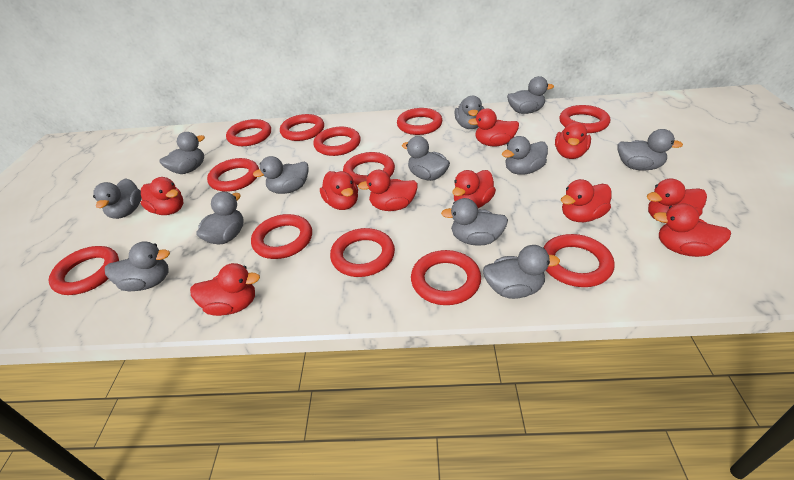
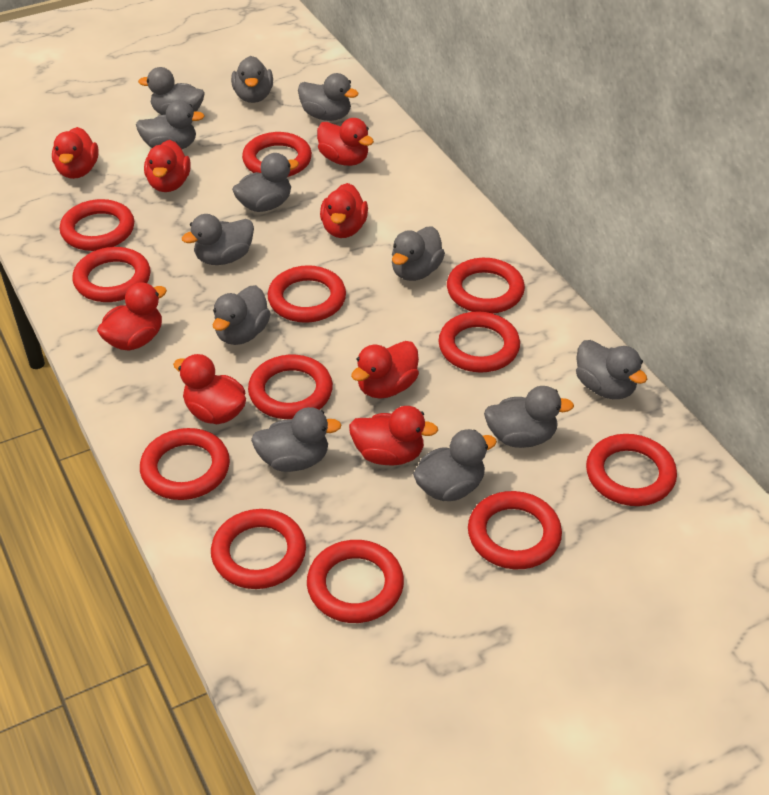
red duck: [141,177,183,215] [190,263,260,316] [320,171,358,210] [358,170,418,211] [452,170,496,208] [468,109,519,146] [555,122,591,159] [561,179,611,222] [647,178,707,223] [654,203,731,257] = 10 -> [52,127,99,179] [97,282,167,351] [144,140,191,192] [173,354,246,424] [317,118,374,166] [320,183,368,238] [349,406,438,466] [351,341,419,399] = 8

